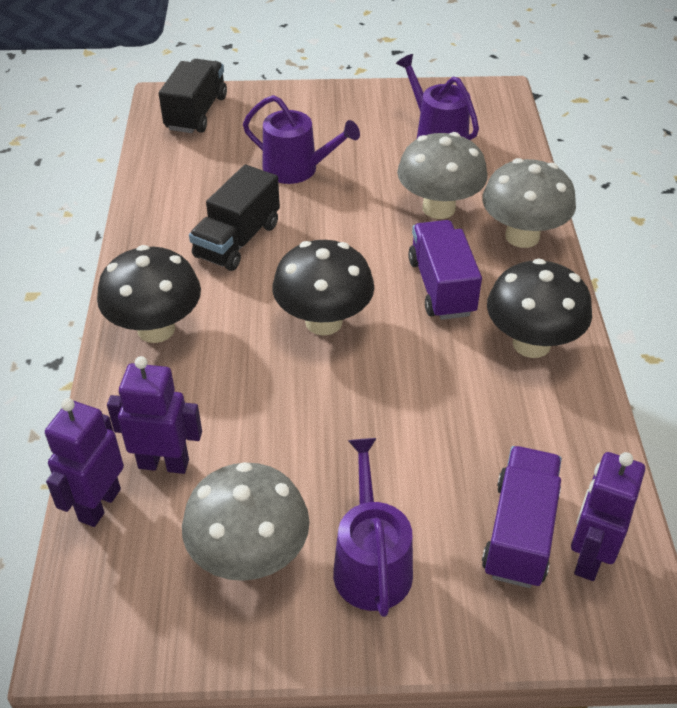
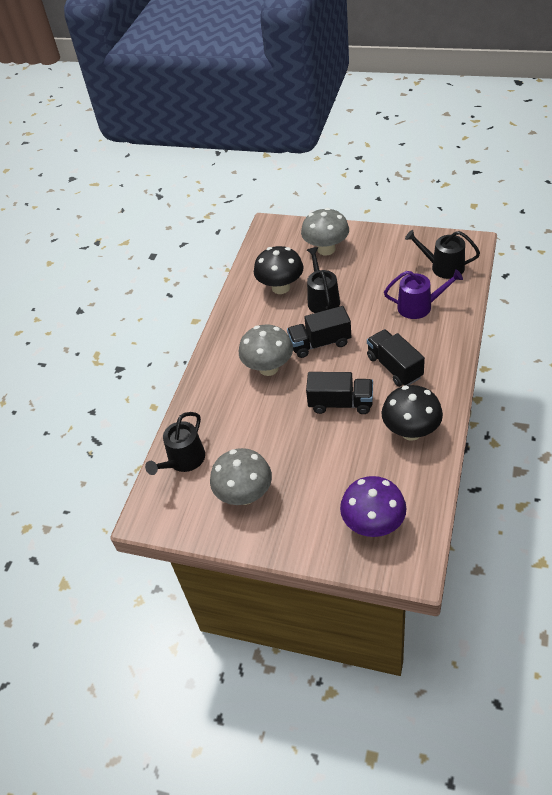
black mushroom: [97,245,201,343] [272,240,374,335] [487,259,592,358] = 3 -> [254,246,304,294] [381,385,443,441] = 2
black truck: [159,59,227,133] [189,165,280,271] = 2 -> [287,306,351,358] [306,372,373,414] [367,329,425,387] = 3
black watering can: none = 0 -> [145,412,205,475] [307,247,340,313] [405,230,480,279] = 3
purple mushroom: none = 0 -> [340,476,407,537] = 1
purple robot: [45,398,124,527] [107,356,202,474] [571,452,645,581] = 3 -> none = 0
purple truck: [408,220,482,320] [482,446,562,588] = 2 -> none = 0
purple watering can: [243,95,360,184] [333,438,413,617] [396,54,479,140] = 3 -> [384,269,463,319] = 1

